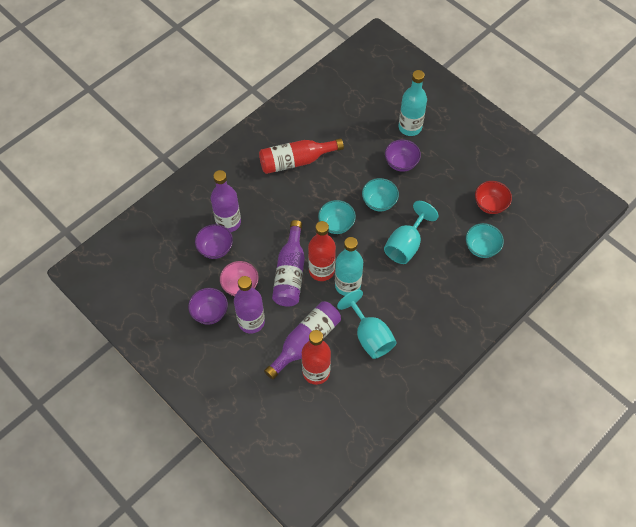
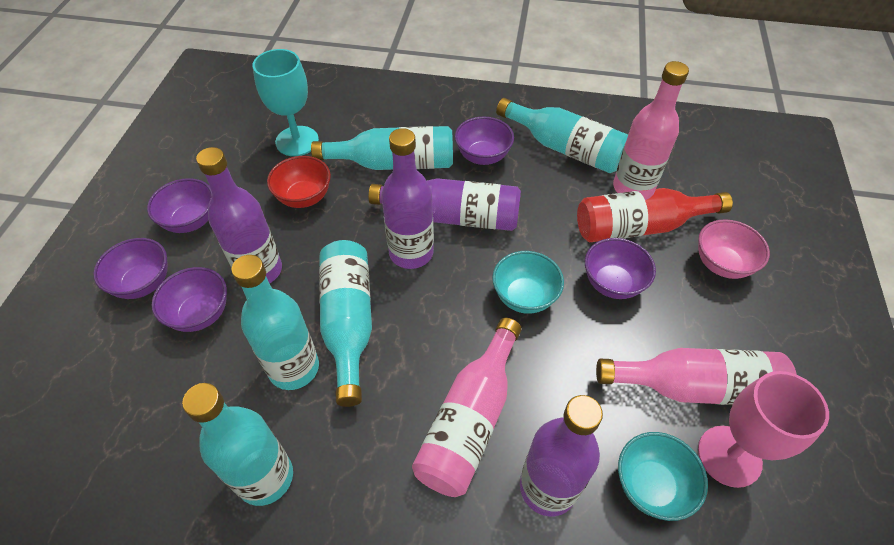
pink bottle: none = 0 -> [412,318,522,497] [596,348,796,405] [613,61,689,193] = 3
pink goblet: none = 0 -> [698,371,829,488] = 1
purple bowl: [188,288,228,325] [195,224,233,259] [385,139,421,172] = 3 -> [93,238,168,299] [147,178,212,233] [152,267,227,332] [455,117,514,165] [585,238,656,299] = 5
red bottle: [259,138,344,174] [302,330,331,385] [308,221,336,281] = 3 -> [577,188,733,242] = 1
turquoise bottle: [335,237,363,296] [398,70,427,136] = 2 -> [182,383,293,506] [231,255,319,390] [311,126,453,170] [319,240,372,407] [496,98,628,173] = 5
turquoise bowl: [318,200,356,234] [362,178,399,212] [466,223,504,258] = 3 -> [492,251,564,314] [618,432,708,521] = 2
turquoise goblet: [337,290,397,359] [384,201,438,264] = 2 -> [253,49,319,156] = 1

